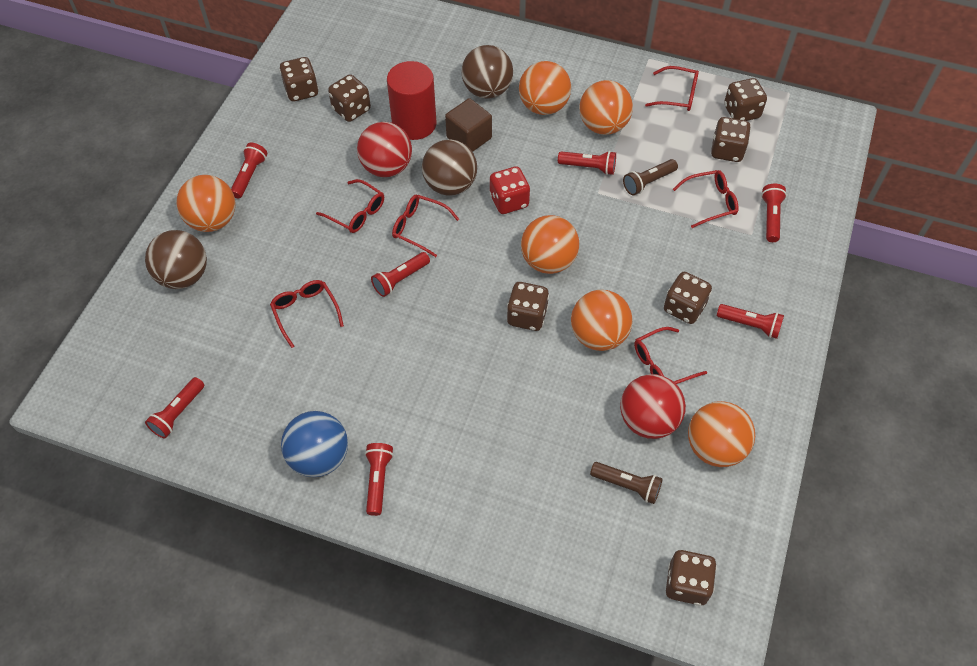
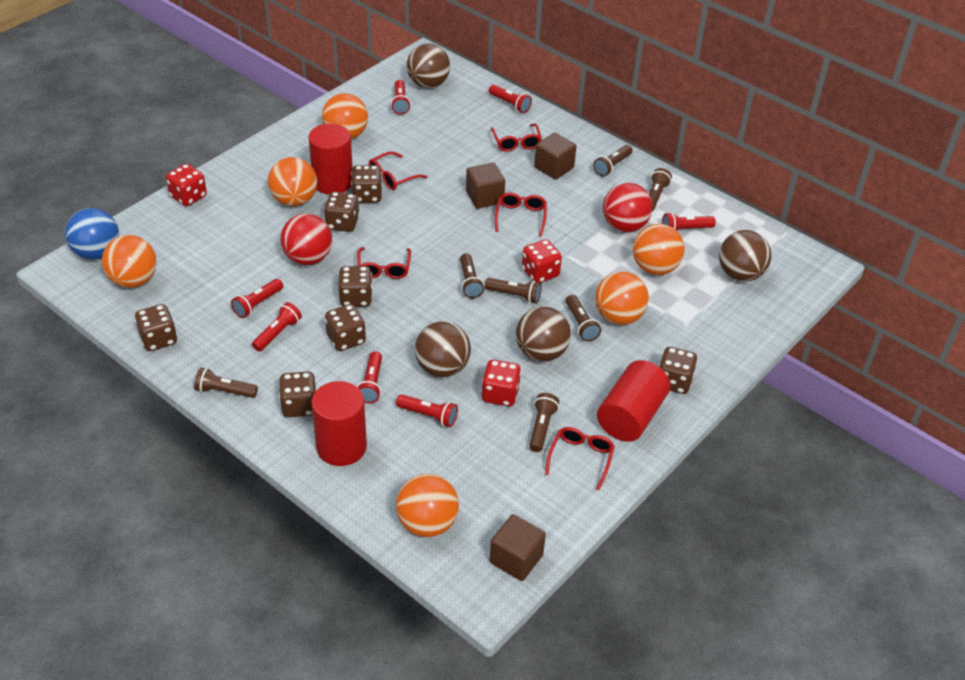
brown ball: [145,230,207,289] [422,139,477,195] [461,45,513,99] = 3 -> [407,44,450,88] [415,321,471,377] [516,307,571,362] [719,230,771,281] = 4
brown cube: [445,98,492,152] = 1 -> [466,163,505,209] [490,514,546,581] [534,133,576,180] = 3
brown flashlight: [590,462,663,504] [623,159,678,195] = 2 -> [194,367,258,398] [460,253,484,298] [485,278,542,304] [529,393,559,452] [566,295,601,341] [593,145,633,177] [649,168,672,211] = 7
red cylinder: [387,61,437,140] = 1 -> [309,123,353,195] [311,381,367,466] [597,360,671,442] = 3
red dice: [489,166,530,214] = 1 -> [166,164,207,206] [482,360,521,406] [522,239,562,283] = 3
red glasses: [270,280,344,348] [316,179,384,233] [392,195,459,257] [634,327,707,384] [645,66,699,111] [673,170,739,228] = 6 -> [357,247,411,279] [369,152,428,190] [491,124,542,152] [495,193,547,237] [545,427,615,490] = 5

